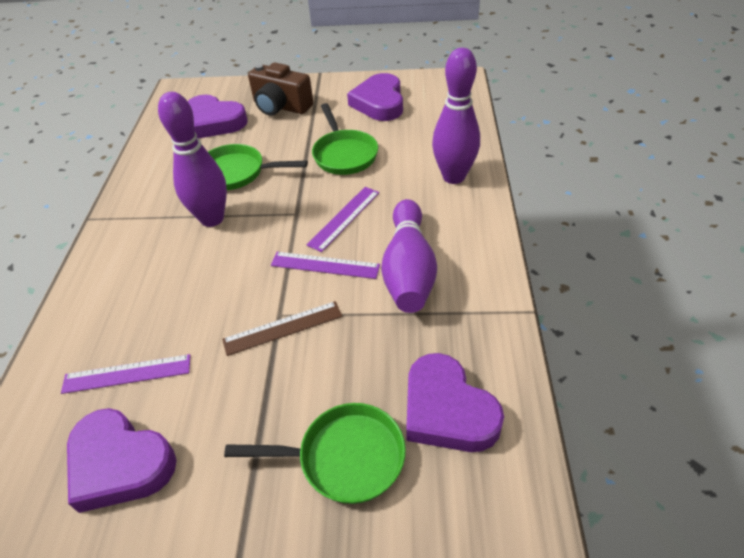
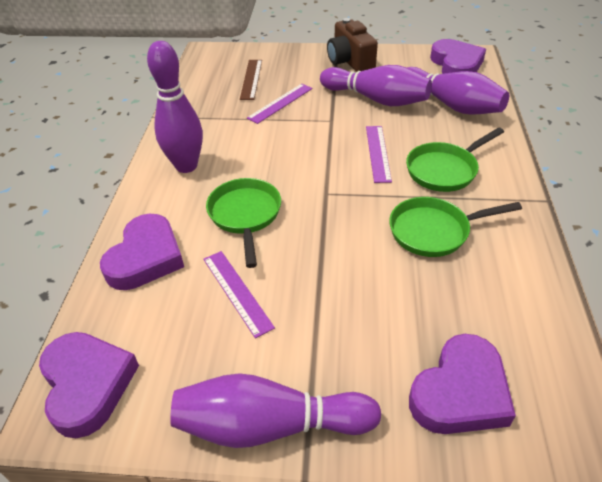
purple bowling pin: [158,92,227,227] [381,199,437,313] [432,48,480,184] = 3 -> [147,41,203,173] [170,373,381,448] [320,65,432,106] [407,67,509,115] = 4

